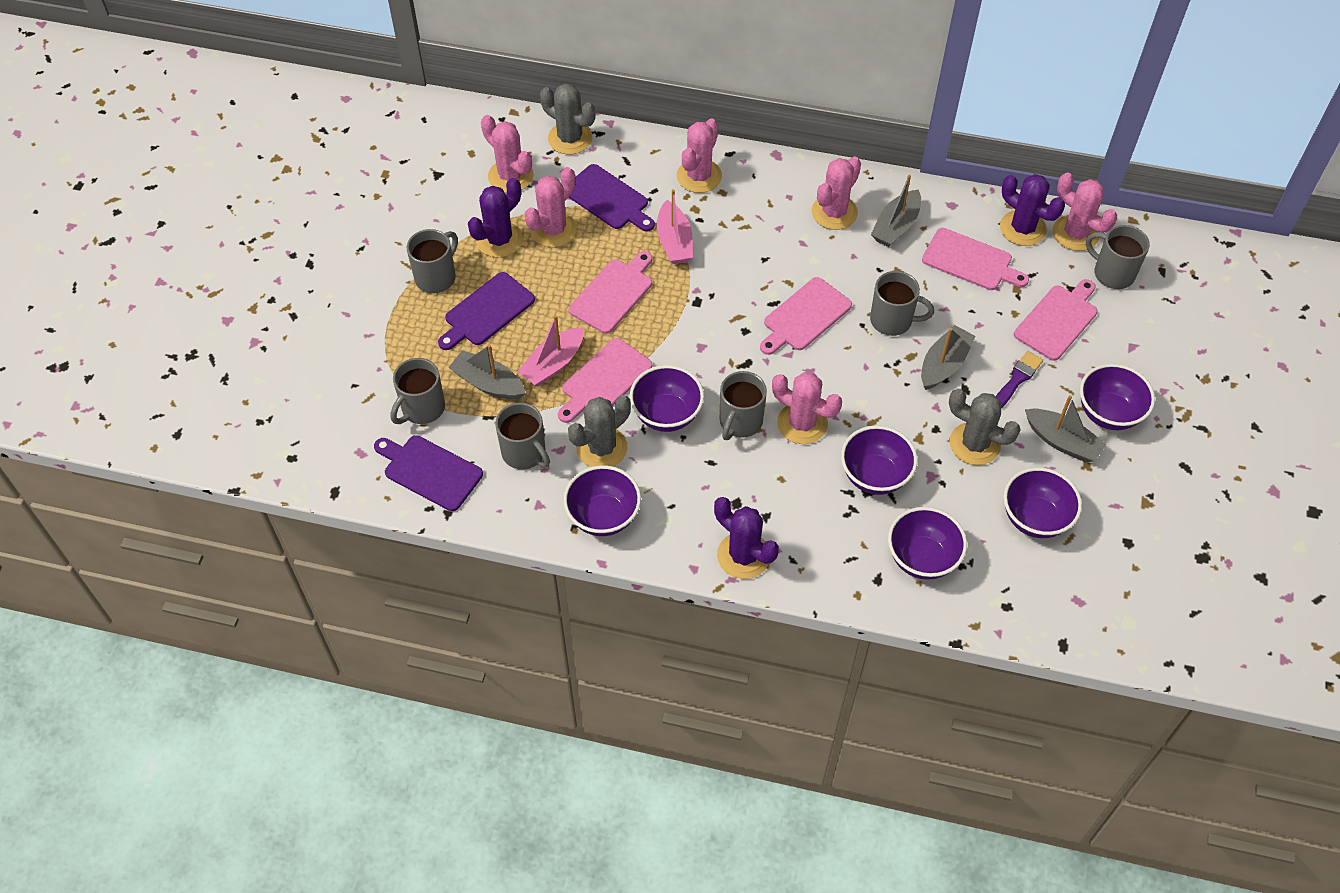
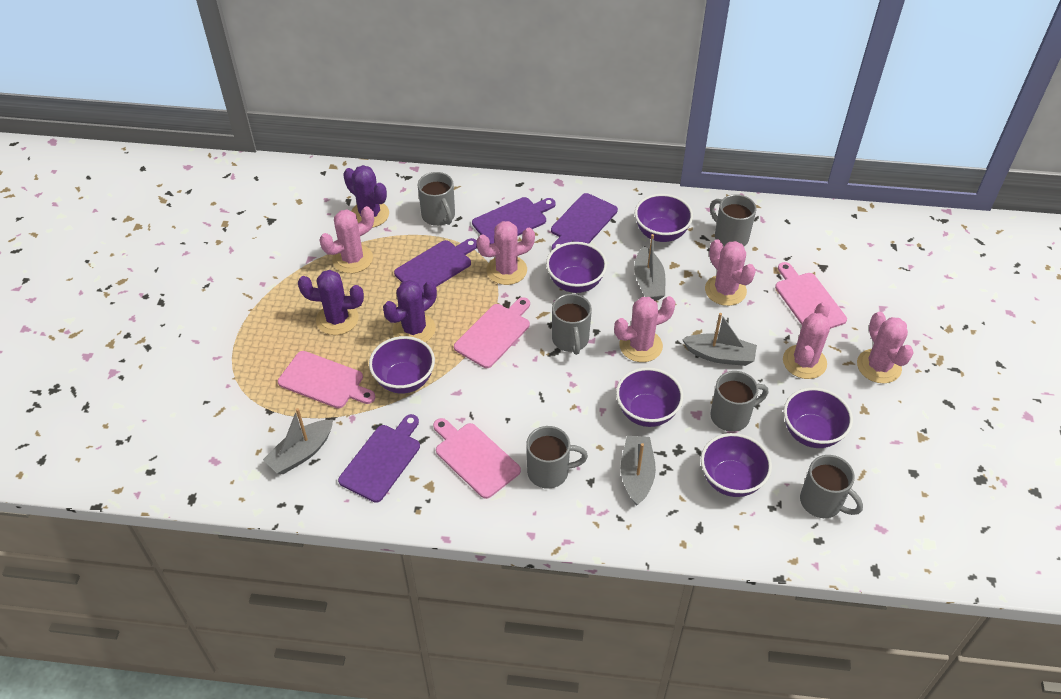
grey cactus: [540,83,595,155] [568,395,631,467] [949,389,1021,465] = 3 -> none = 0
pink boat: [517,315,584,386] [657,189,693,264] = 2 -> none = 0
pink cutting board: [558,338,653,423] [569,251,652,334] [760,277,852,355] [922,228,1029,290] [1014,279,1098,361] = 5 -> [278,351,375,408] [433,418,521,499] [454,297,530,368] [775,262,847,329] = 4
purple brush: [996,351,1043,409] = 1 -> none = 0
purple cutting board: [374,435,483,511] [438,272,535,350] [568,164,655,232] = 3 -> [338,414,420,503] [394,238,477,294] [472,197,556,244] [551,193,618,250] = 4

